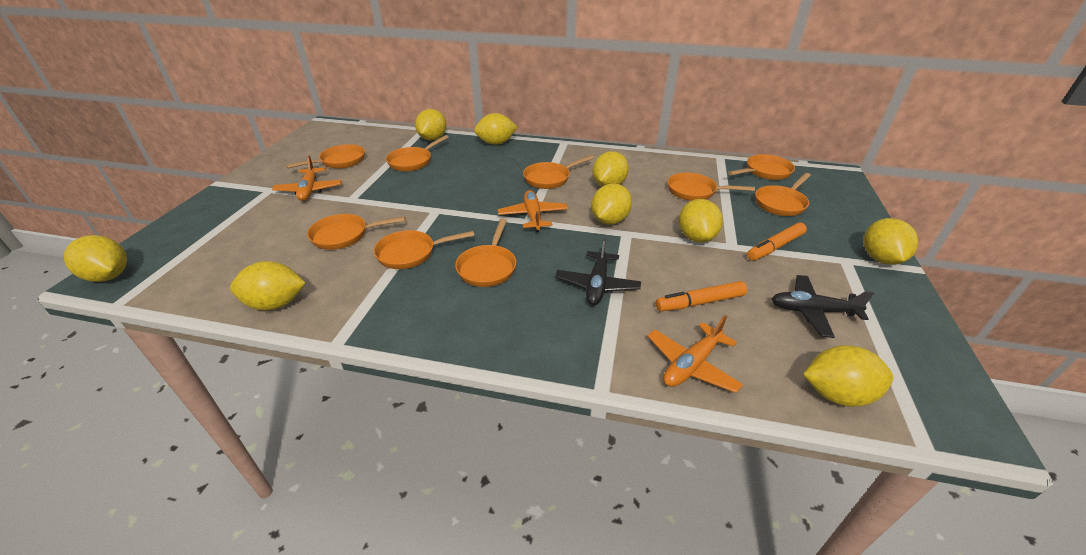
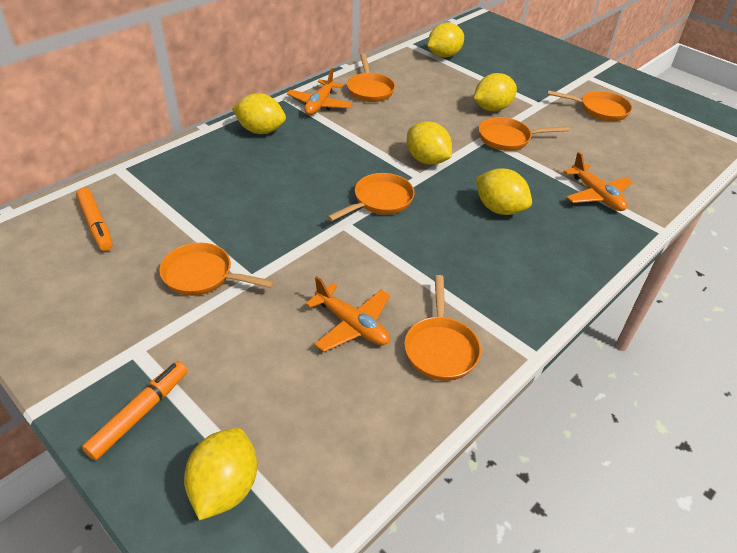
black plane: [555,238,641,305] [771,275,874,338] = 2 -> none = 0
orange pan: [286,144,365,169] [307,214,405,250] [374,230,474,269] [386,135,449,172] [455,219,516,287] [523,155,594,189] [667,172,755,201] [728,154,795,180] [755,173,811,216] = 9 -> [159,243,274,296] [327,173,415,221] [347,53,395,102] [404,275,481,381] [479,117,569,151] [547,90,632,121] = 6
yellow lemon: [64,235,127,282] [230,261,305,310] [415,109,446,140] [474,113,517,145] [591,183,632,224] [592,151,629,187] [679,199,723,243] [803,345,893,407] [864,218,918,265] = 9 -> [184,428,257,520] [232,93,286,134] [407,121,452,165] [427,23,464,58] [474,73,517,111] [476,168,532,215] = 6

